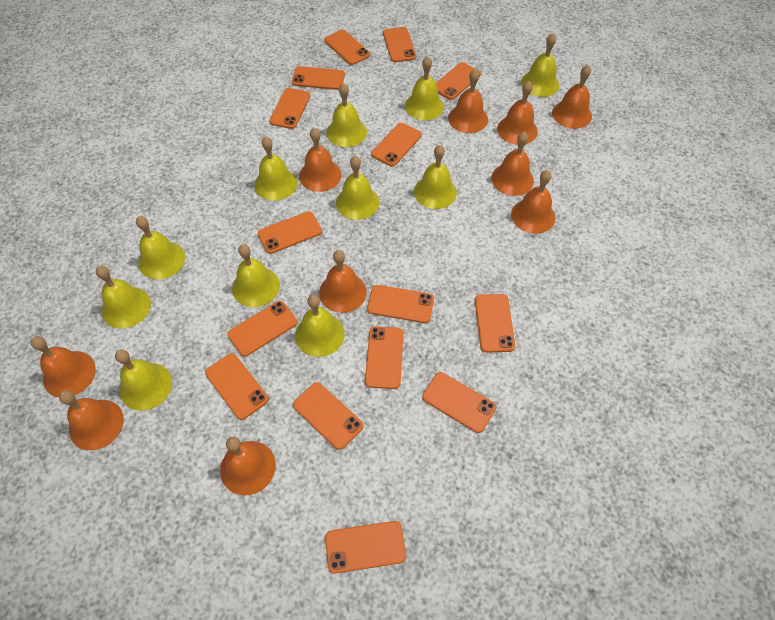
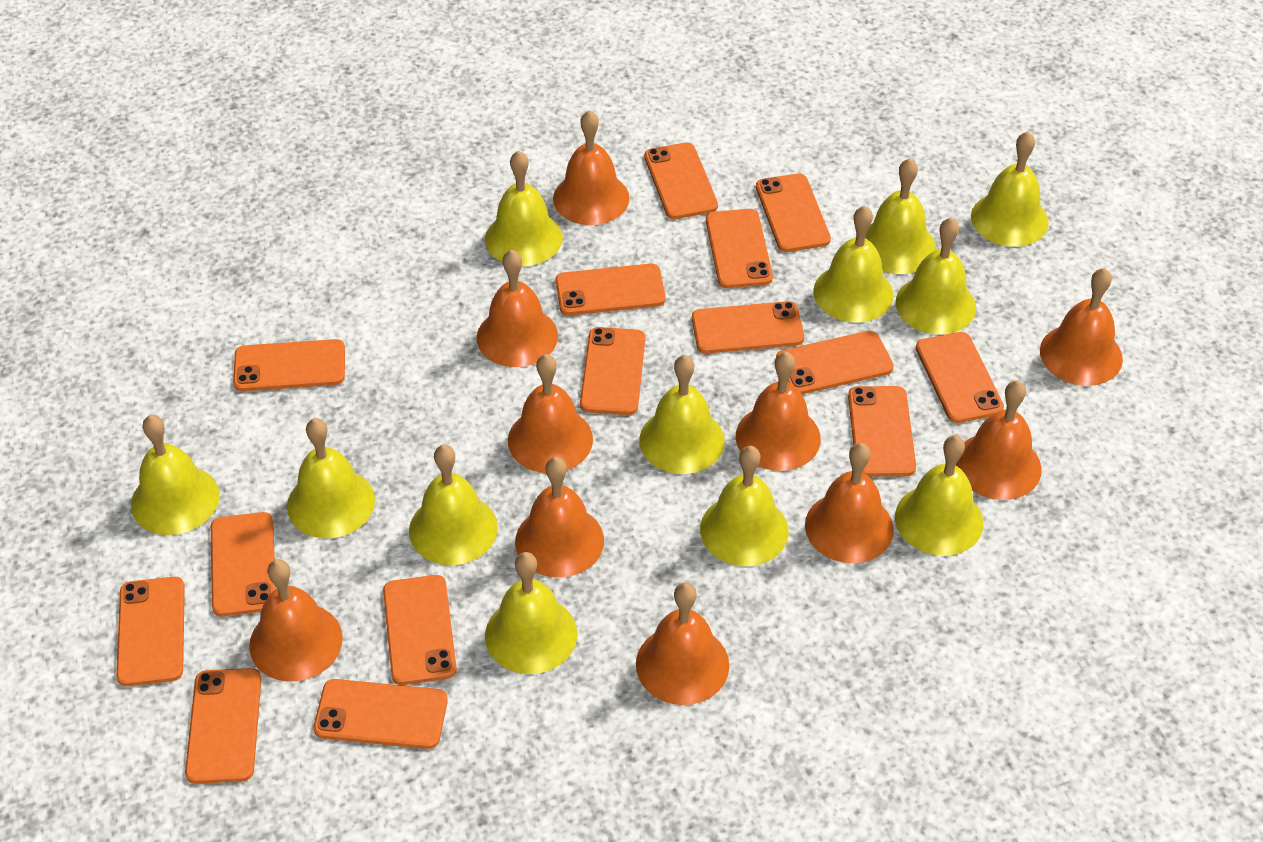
yellow bell: [96,266,151,329] [115,349,172,411] [136,216,185,280] [232,244,280,307] [254,136,297,201] [295,295,345,357] [327,83,367,147] [336,156,379,220] [405,56,444,120] [414,145,457,209] [521,33,559,97] = 11 -> [131,415,219,535] [287,418,375,538] [409,445,498,565] [485,150,563,266] [485,552,577,674] [639,355,725,474] [700,446,789,566] [814,206,893,323] [865,158,936,274] [895,435,983,556] [896,217,976,335] [971,132,1049,247] = 12

